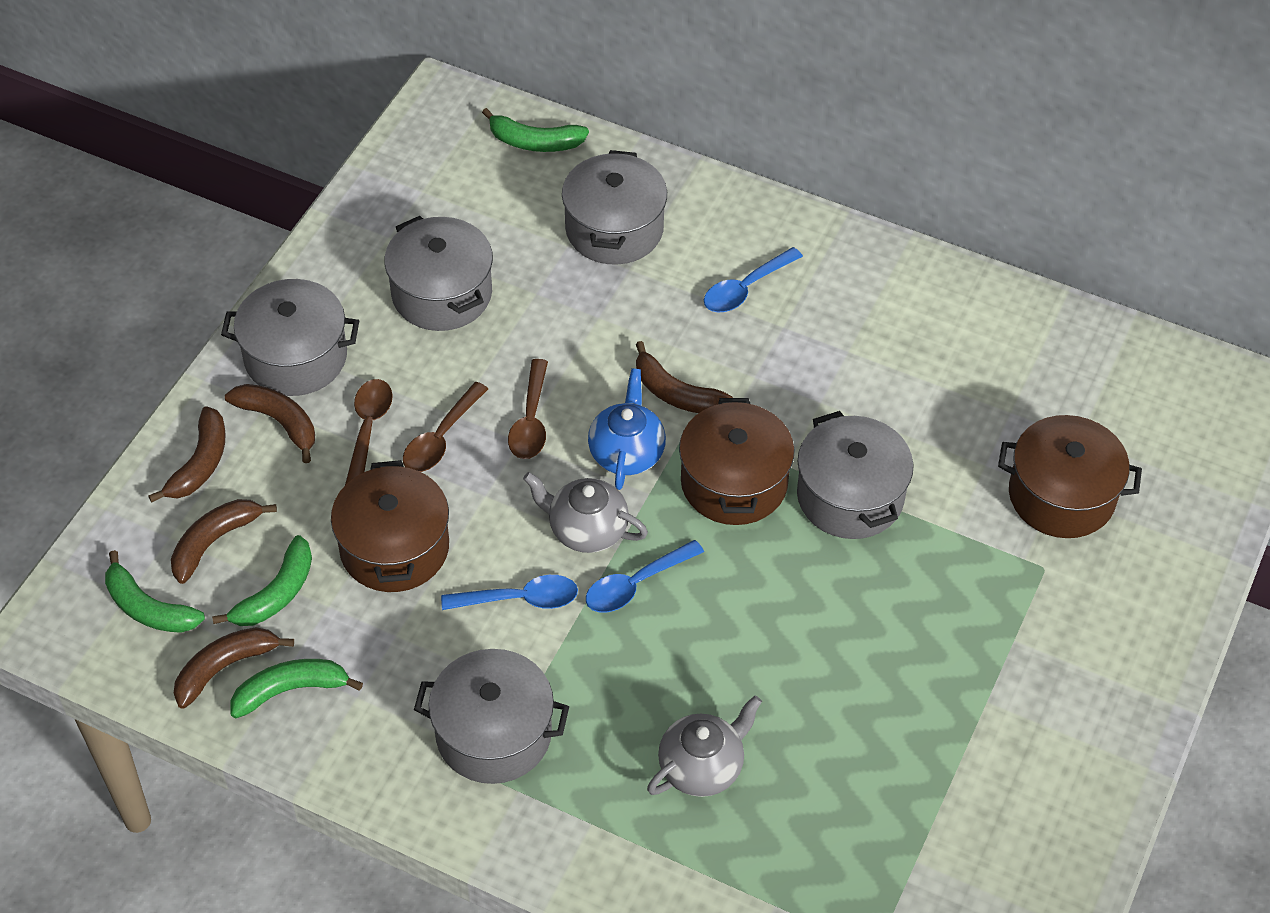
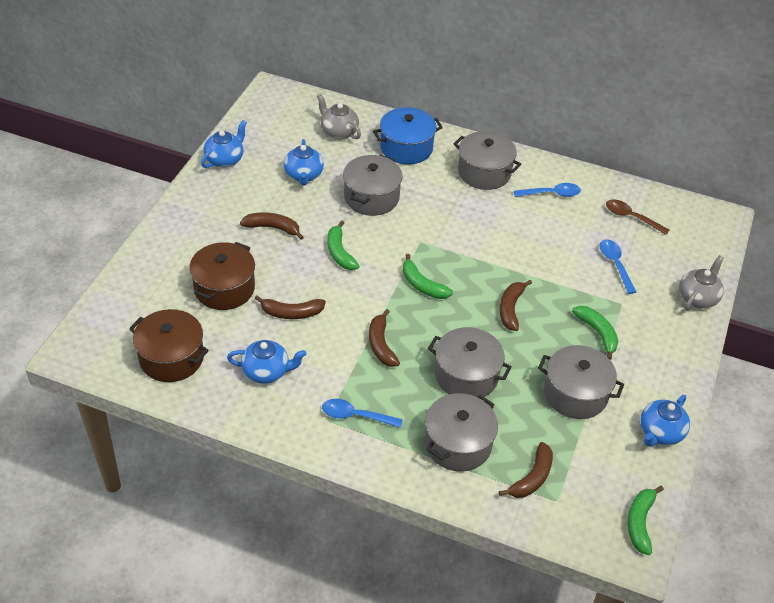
blue pot: none = 0 -> [373,107,443,164] = 1
blue teapot: [588,368,666,490] = 1 -> [201,120,247,168] [227,340,307,384] [284,139,324,185] [640,395,690,446] = 4
brown pot: [331,460,449,592] [679,398,795,525] [998,415,1142,538] = 3 -> [129,309,209,382] [189,242,255,310] = 2
brown spoon: [345,379,393,485] [403,382,488,472] [508,359,548,459] = 3 -> [606,200,669,235] = 1

